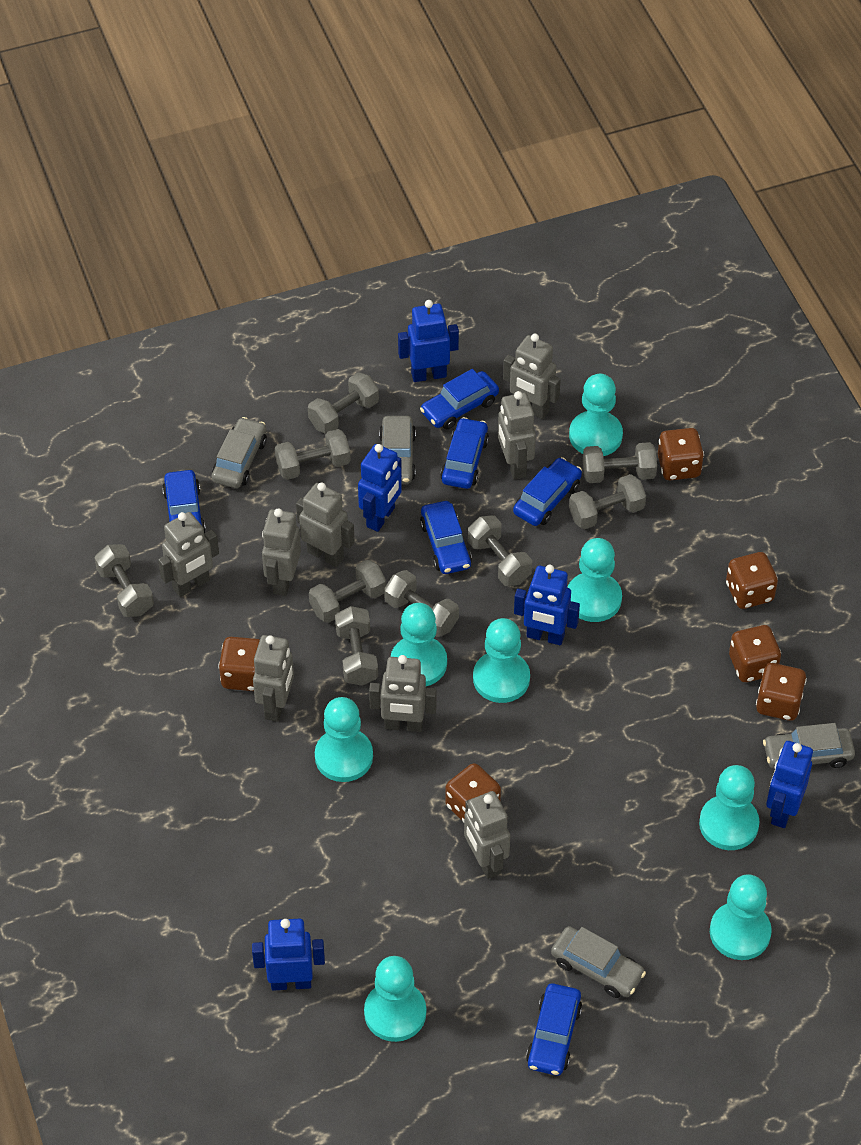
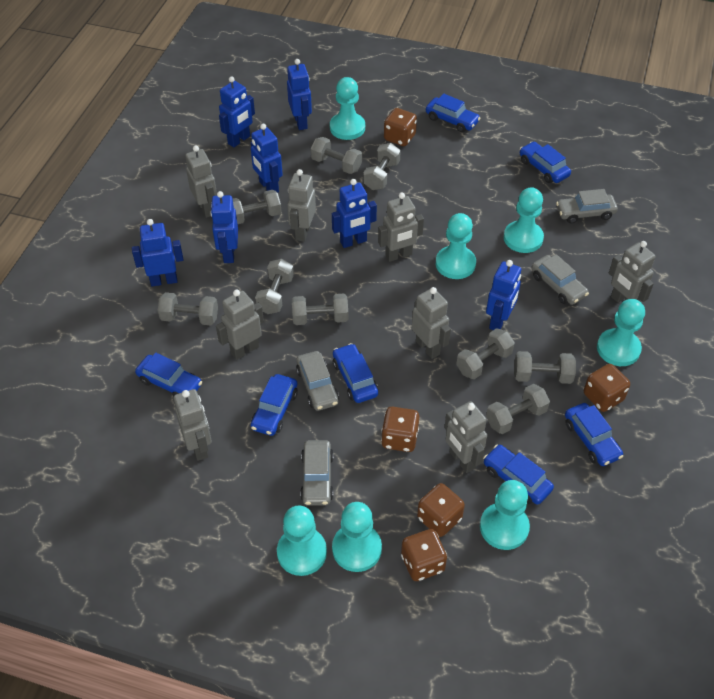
blue car: [162,470,206,533] [420,369,499,429] [420,501,472,574] [440,417,489,489] [513,457,582,526] [526,983,582,1076] = 6 -> [135,353,202,397] [251,374,298,436] [333,343,378,403] [426,94,480,132] [483,444,554,505] [520,142,571,183] [565,403,623,466] = 7
blue robot: [252,919,325,991] [358,444,402,532] [398,300,459,382] [514,565,580,645] [766,741,813,828] = 5 -> [132,219,183,286] [210,191,238,263] [219,76,255,147] [251,124,283,193] [287,59,312,130] [332,179,377,248] [486,260,521,330] = 7
brown dice: [218,637,260,691] [445,763,501,822] [658,428,704,480] [726,552,778,609] [729,625,781,682] [756,663,807,721] = 6 -> [381,407,419,452] [384,108,417,146] [401,529,447,581] [417,483,465,537] [584,364,630,412] = 5
turquoise pawn: [315,697,373,782] [364,956,426,1042] [391,603,447,686] [473,618,530,703] [567,538,622,622] [569,374,623,456] [699,765,760,850] [710,874,772,960] = 8 -> [277,506,327,576] [330,77,365,140] [332,502,382,572] [436,213,476,279] [480,480,530,550] [504,187,544,253] [597,299,645,366] = 7

